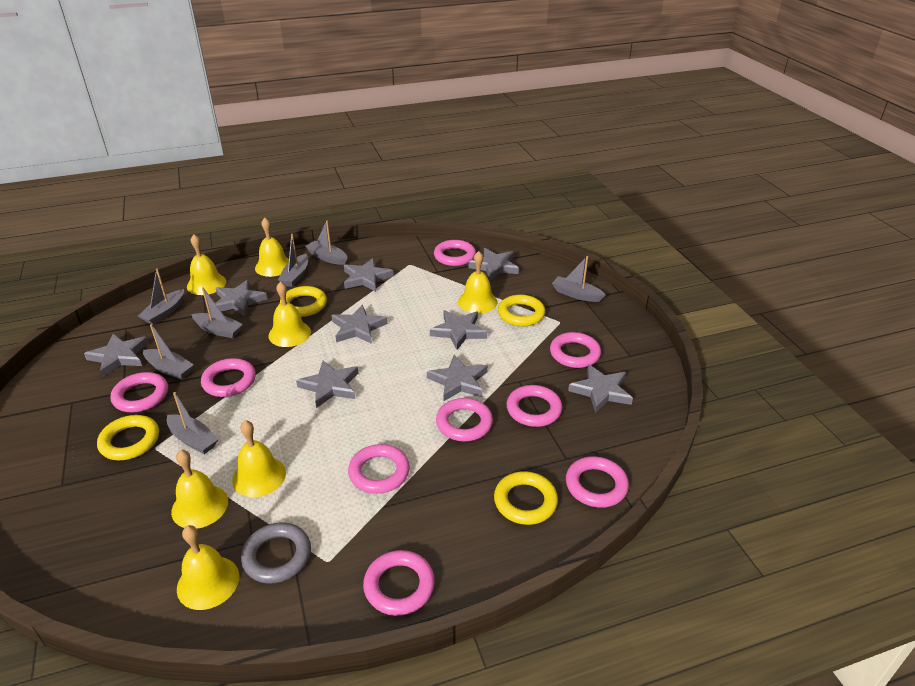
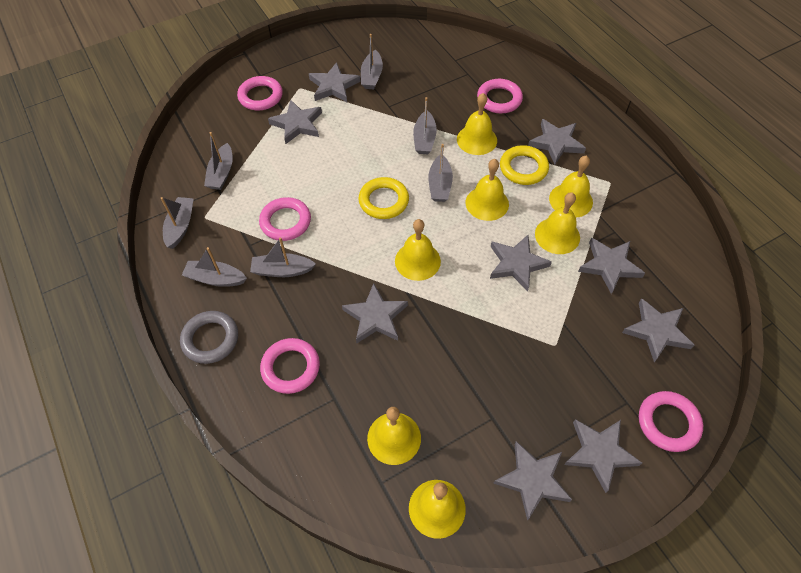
pink ring: [110,372,168,412] [201,358,256,397] [348,444,410,494] [363,550,435,616] [434,240,476,266] [436,398,493,441] [506,385,562,427] [550,332,601,368] [566,456,629,508] = 9 -> [237,76,283,111] [259,197,311,241] [260,338,320,394] [477,79,523,113] [639,391,703,452] = 5
yellow ring: [97,415,159,460] [280,286,327,317] [494,471,558,525] [498,295,545,326] = 4 -> [358,177,409,219] [500,145,549,185] = 2

